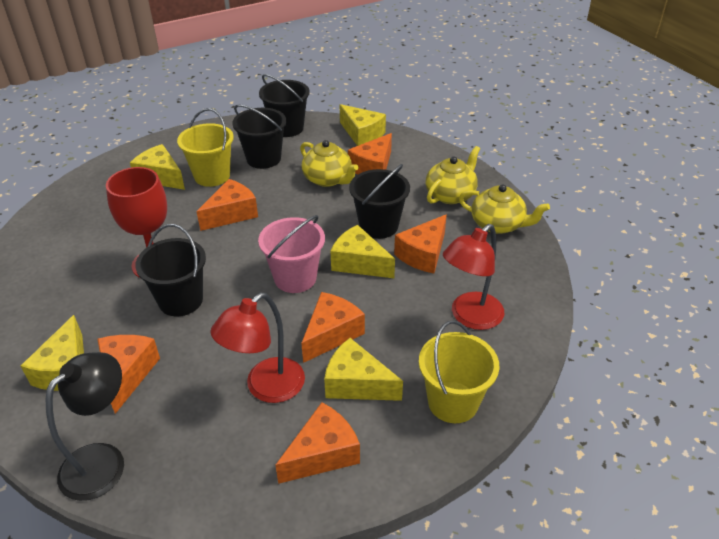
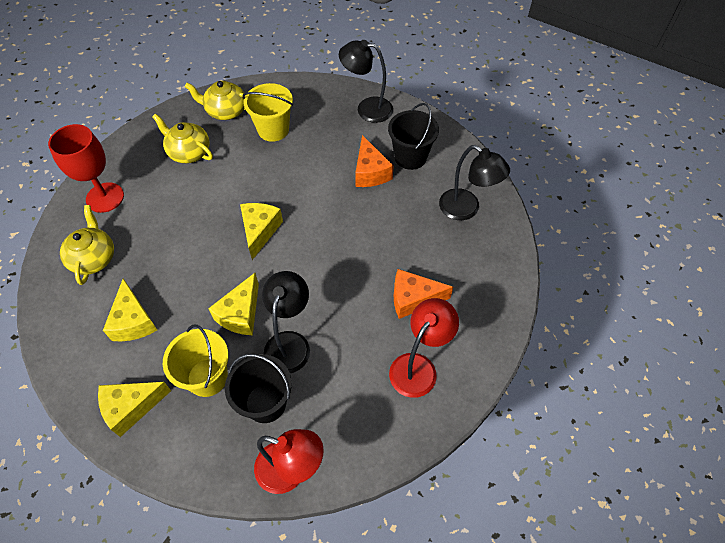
black bucket: [135,224,206,316] [232,105,286,169] [259,74,310,137] [349,164,410,239] = 4 -> [225,354,292,423] [388,103,439,170] = 2
black lamp: [46,352,124,501] = 1 -> [262,271,310,373] [339,40,393,123] [439,145,510,220] = 3
orange cheese: [98,335,160,414] [196,179,258,231] [275,402,360,484] [301,292,365,363] [348,133,392,175] [394,214,447,273] = 6 -> [355,135,394,187] [394,269,453,319] = 2
pink bucket: [258,215,325,293] = 1 -> none = 0
yellow cheese: [21,315,84,391] [130,144,185,190] [324,338,403,401] [330,225,395,278] [340,104,386,146] = 5 -> [98,382,171,437] [103,279,157,341] [208,273,259,335] [240,203,283,260] = 4

